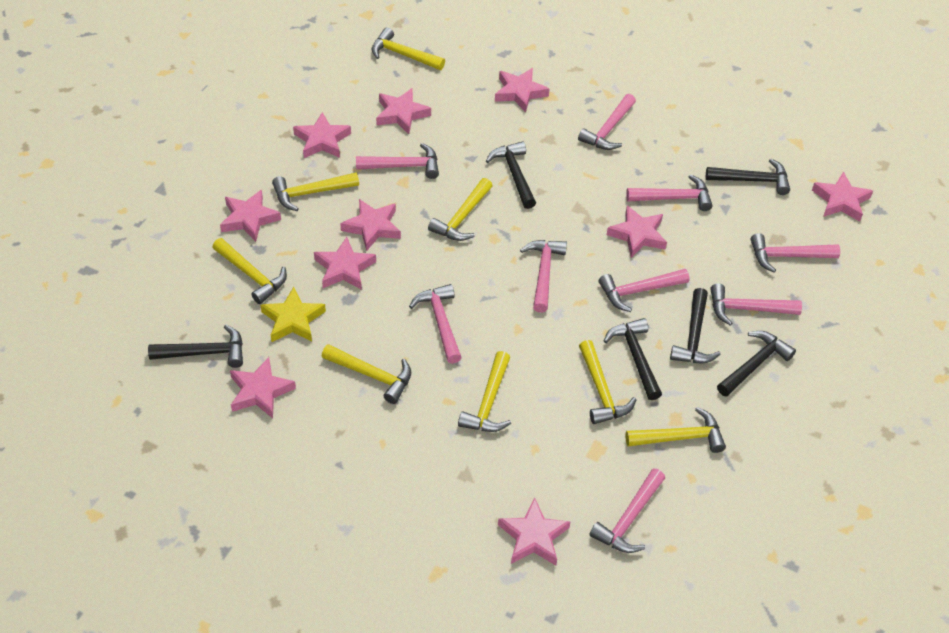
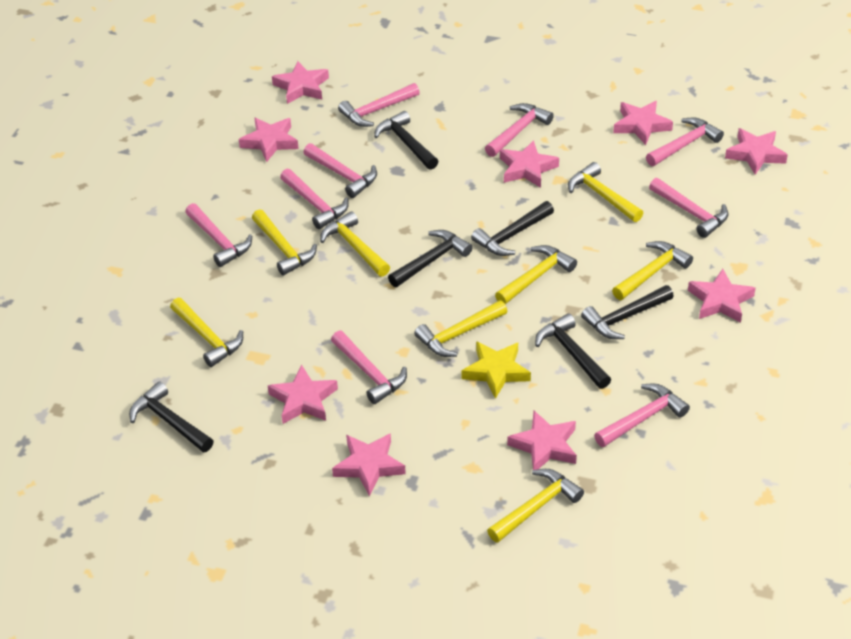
pink star: [220,190,281,242] [230,357,296,418] [293,112,351,158] [314,237,376,290] [340,199,401,251] [376,88,431,134] [495,68,549,113] [498,497,570,565] [607,206,667,258] [812,172,873,222] = 10 -> [239,118,299,162] [268,365,338,424] [272,61,329,104] [332,433,406,496] [500,140,559,188] [507,411,577,470] [613,101,673,145] [688,269,756,323] [725,128,788,175] = 9

